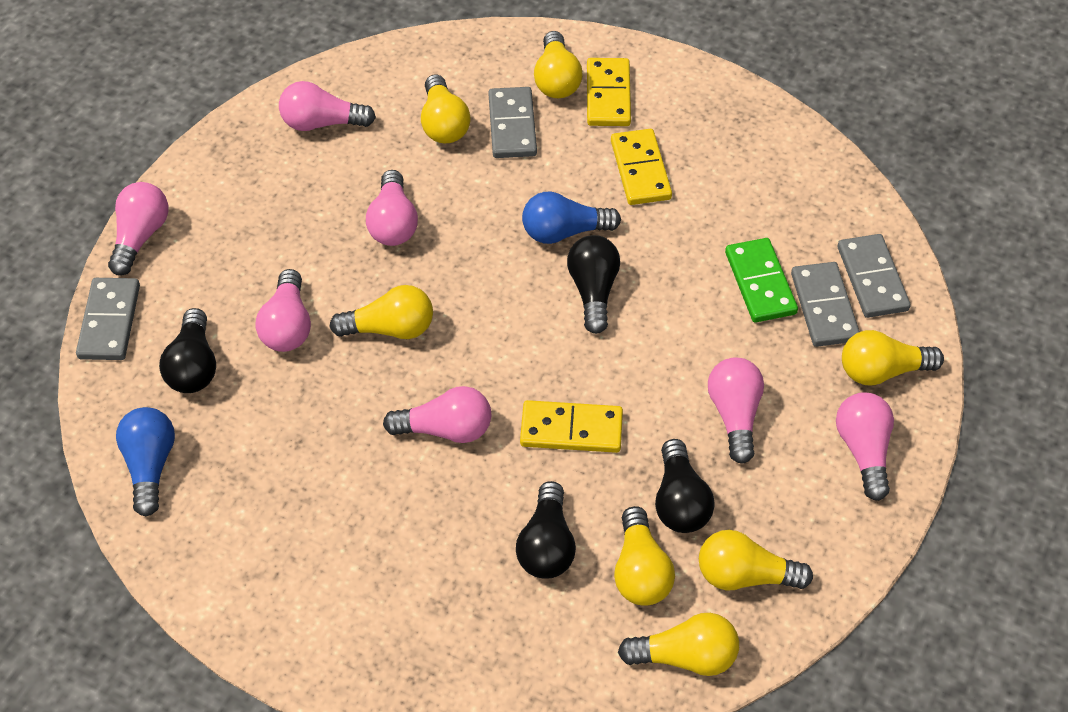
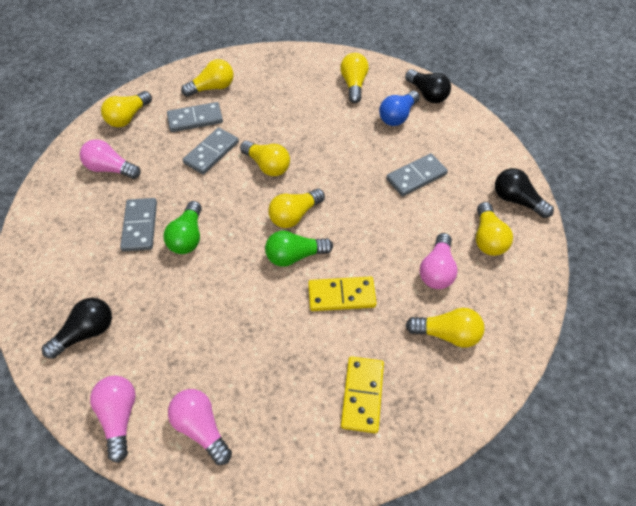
black light bulb: [159,308,216,393] [516,481,576,579] [567,235,620,334] [655,439,715,533] = 4 -> [42,298,112,359] [405,69,451,103] [495,168,554,218] = 3
blue light bulb: [116,407,175,516] [522,192,621,244] = 2 -> [379,91,420,126] = 1
green domino: [725,238,798,323] = 1 -> none = 0
green light bulb: none = 0 -> [163,201,202,254] [265,231,333,267] = 2
pink light bulb: [108,182,168,276] [256,269,311,352] [279,81,376,131] [366,170,418,246] [383,386,491,443] [708,358,764,464] [836,392,894,501] = 7 -> [80,139,141,179] [90,376,136,463] [168,389,232,465] [419,233,458,289] = 4
yellow domino: [520,400,623,453] [587,58,631,126] [611,129,672,205] = 3 -> [308,276,377,311] [341,356,384,433] = 2

